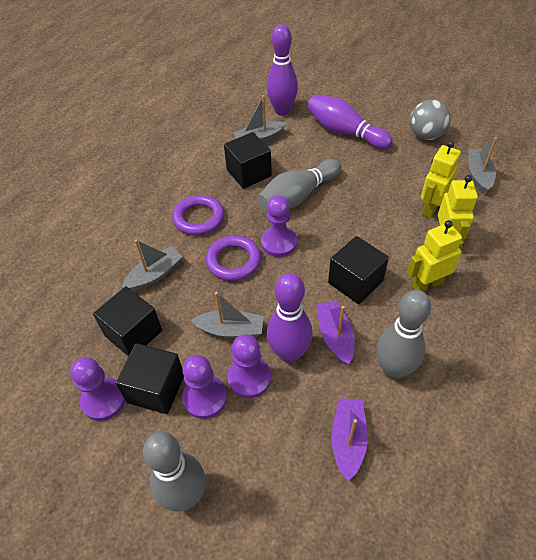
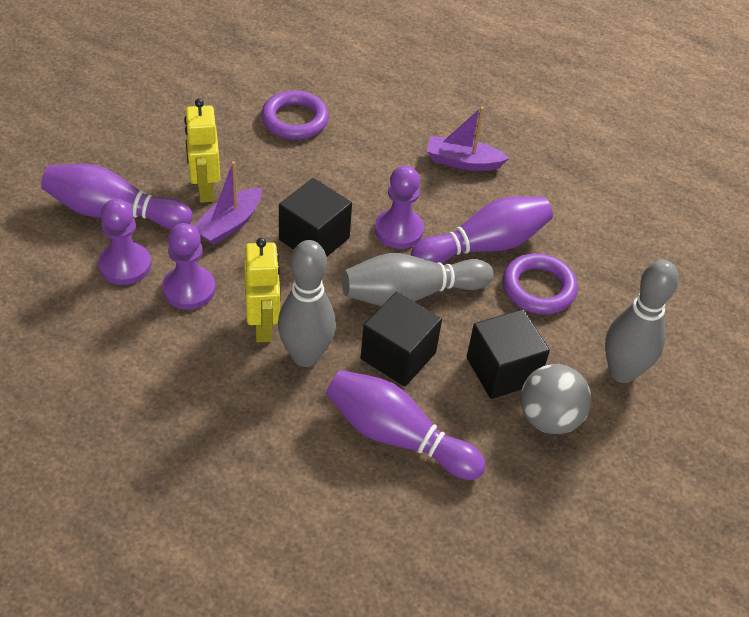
black cube: [93,286,162,357] [115,343,184,414] [224,132,272,189] [328,236,389,304] = 4 -> [279,178,352,256] [360,292,442,386] [467,309,550,399] = 3
grey boat: [122,240,183,291] [190,292,264,338] [234,95,286,143] [468,137,497,194] = 4 -> none = 0
purple pawn: [70,357,125,421] [182,355,227,419] [228,334,271,398] [261,195,297,257] = 4 -> [98,199,151,285] [162,223,215,310] [375,166,424,249] = 3
yellow robot: [407,220,463,292] [421,141,461,218] [438,175,478,242] = 3 -> [184,98,220,203] [244,238,281,342] = 2

